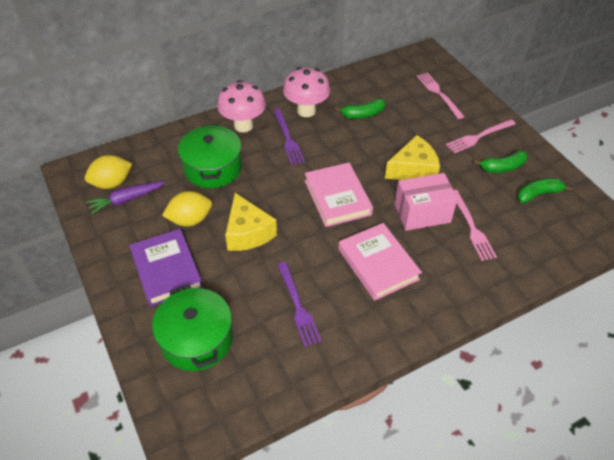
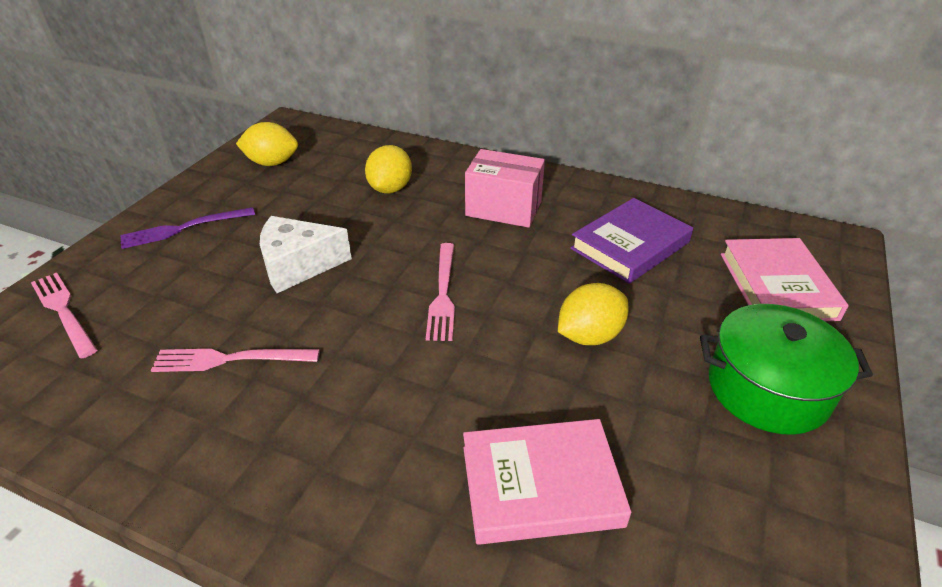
green banana: [335,98,386,119] [474,150,528,173] [517,178,572,203] = 3 -> none = 0
green pot: [152,284,233,371] [178,124,242,188] = 2 -> [700,304,873,435] = 1
pink mushroom: [217,80,266,132] [283,67,330,117] = 2 -> none = 0
purple carrot: [86,181,166,214] = 1 -> none = 0
purple fork: [273,109,305,165] [277,262,321,347] = 2 -> [120,207,255,249] = 1
white cheese: none = 0 -> [260,216,352,293] = 1
yellow cheese: [225,193,277,251] [385,135,440,180] = 2 -> none = 0
yellow lemon: [85,155,132,189] [162,191,212,226] = 2 -> [236,122,298,166] [365,145,412,194] [558,283,629,345] = 3

